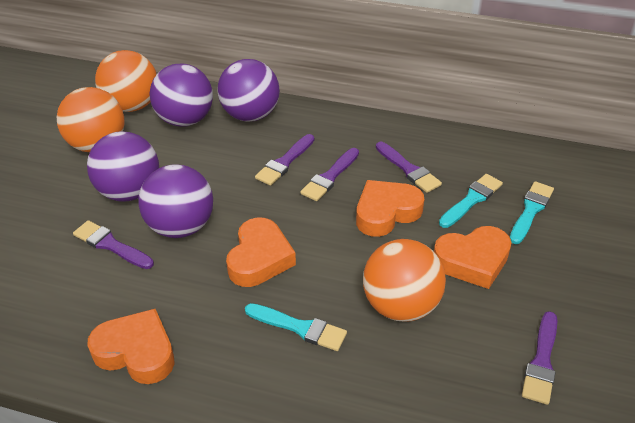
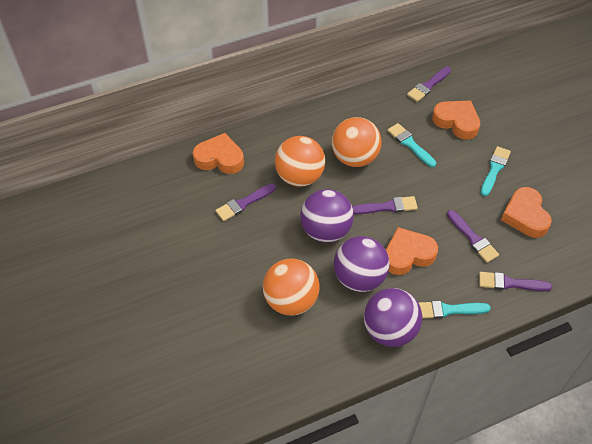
purple ball: [87,131,159,202] [138,164,213,238] [150,64,213,127] [217,59,280,122] = 4 -> [300,189,354,243] [334,236,390,292] [364,288,422,347] = 3

